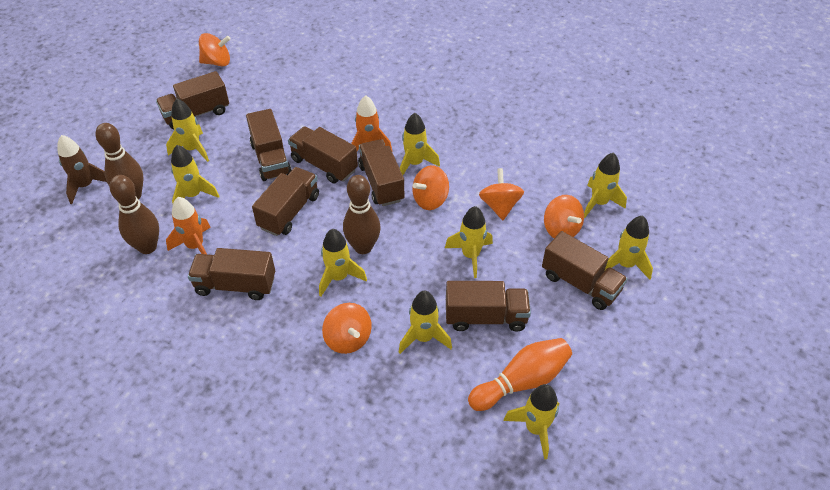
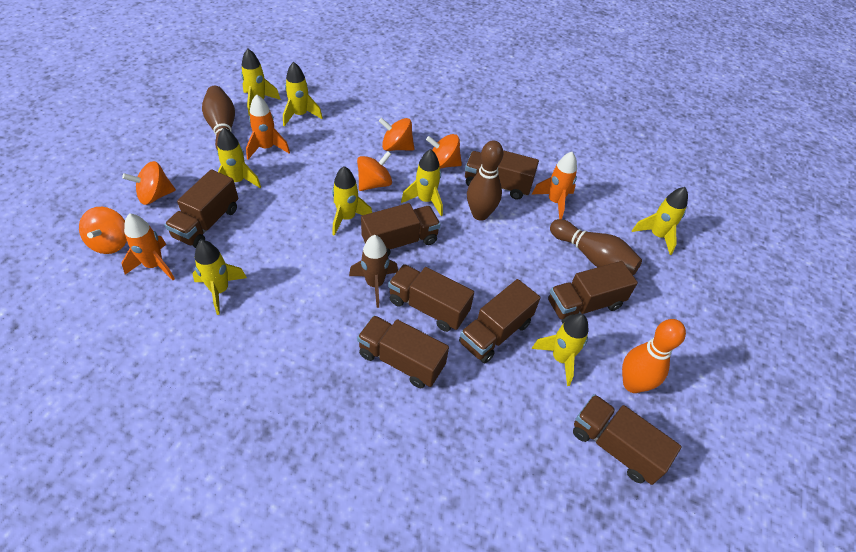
orange rocket: [166,197,211,254] [351,95,392,151] = 2 -> [122,213,175,280] [246,94,290,159] [532,152,577,219] = 3
yellow rocket: [166,99,209,162] [171,145,219,203] [319,229,367,297] [399,291,452,354] [400,113,440,175] [445,206,493,278] [504,384,559,460] [584,153,627,218] [605,216,653,280] = 9 -> [192,240,247,315] [217,128,261,188] [241,49,281,116] [283,62,323,126] [332,166,372,236] [401,149,443,216] [532,313,589,386] [632,187,688,255] = 8

